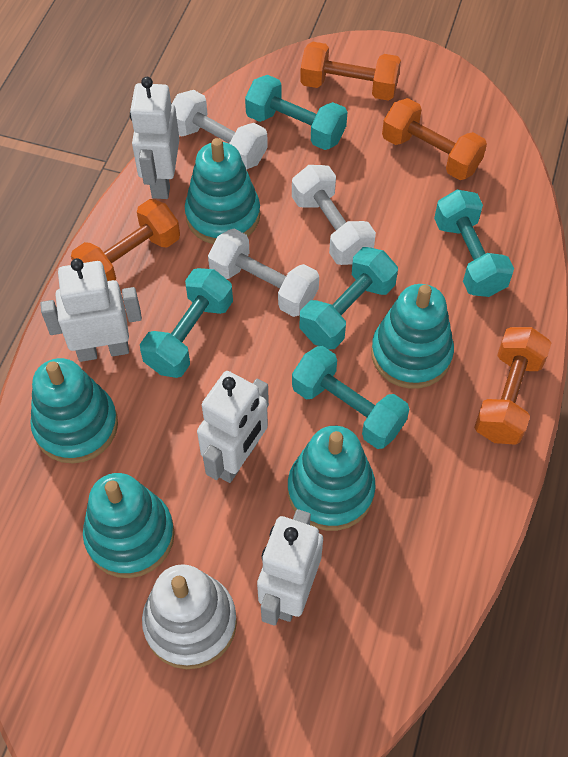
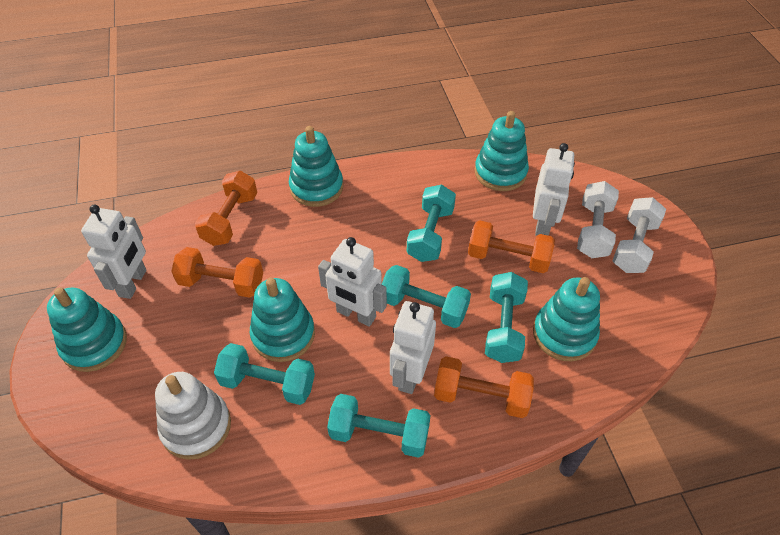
white dumbbell: [172,90,268,169] [208,229,319,317] [292,165,376,265] = 3 -> [577,181,619,258] [613,197,666,273] = 2

